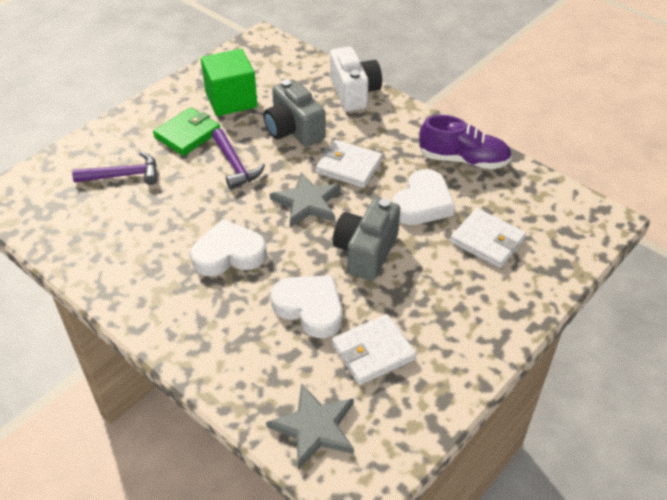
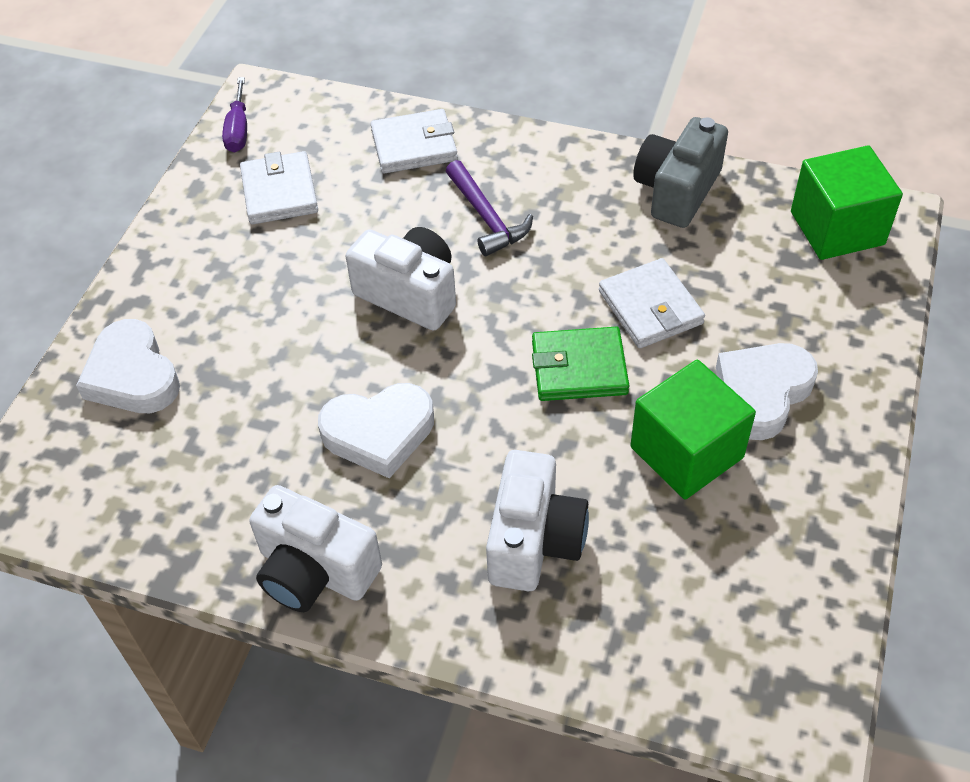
green cube: [201,49,257,116] = 1 -> [630,360,756,499] [791,145,903,260] = 2
grey camera: [264,79,326,147] [333,198,400,281] = 2 -> [633,117,728,228] = 1
grey star: [266,383,354,469] [270,172,341,227] = 2 -> none = 0
purple hammer: [72,152,157,185] [212,128,265,189] = 2 -> [446,160,533,256] = 1
purple screwdriver: none = 0 -> [222,77,247,153] = 1
purple shoe: [419,115,512,169] = 1 -> none = 0
white camera: [330,47,382,111] = 1 -> [249,485,382,612] [346,227,456,331] [486,450,589,591] = 3

